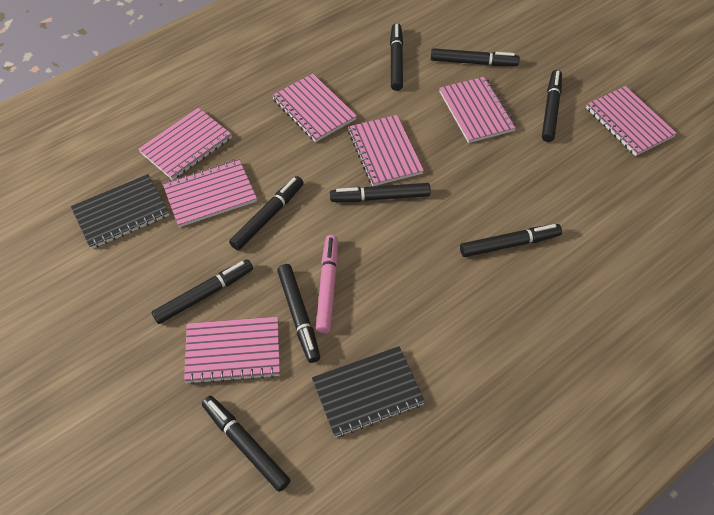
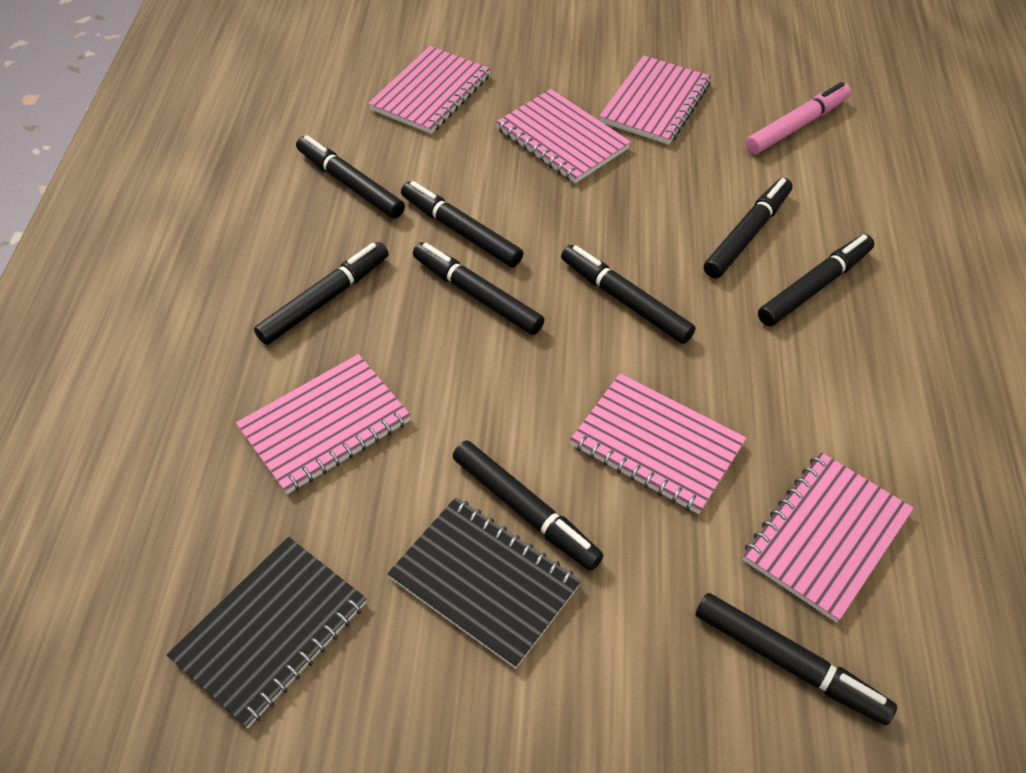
pink notebook: [138,108,232,180] [163,159,257,227] [184,317,280,384] [272,74,357,142] [348,115,424,186] [439,77,517,143] [586,86,677,156] = 7 -> [236,354,411,494] [368,46,491,134] [496,89,631,183] [570,373,746,514] [599,55,712,145] [743,452,914,623] = 6

